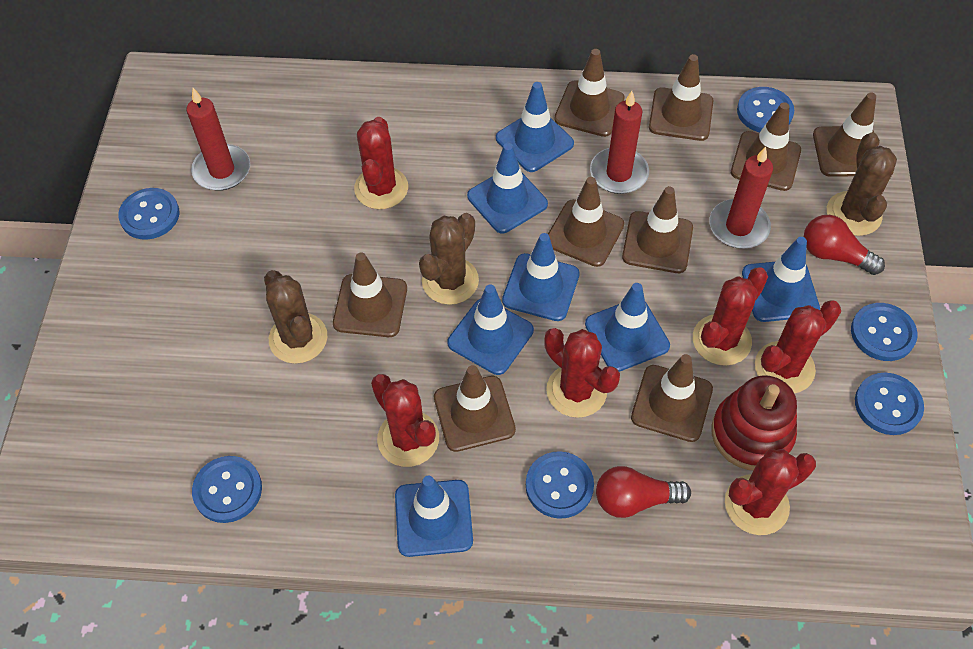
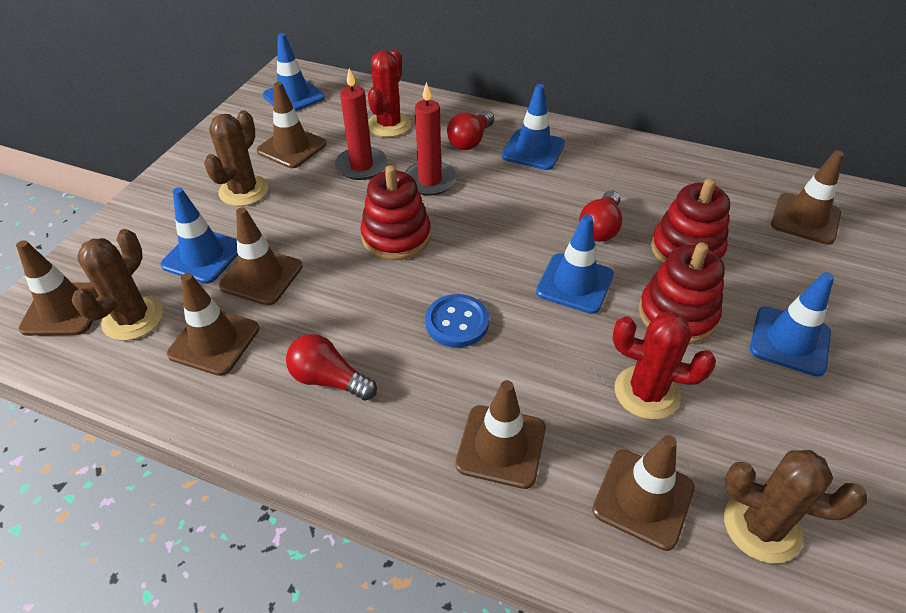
blue button: [118,188,179,240] [192,456,262,523] [526,451,594,519] [737,87,794,132] [851,303,918,361] [855,373,924,435] = 6 -> [425,294,489,348] = 1
blue traffic cone: [395,476,473,557] [447,284,534,375] [467,143,548,233] [496,82,574,172] [502,233,580,321] [585,283,670,372] [742,237,820,322] = 7 -> [160,187,238,284] [263,33,325,111] [501,84,565,170] [536,214,614,314] [750,272,834,377] = 5
brown traffic cone: [333,252,407,337] [434,365,516,452] [548,177,624,267] [554,49,625,137] [622,186,693,273] [631,354,713,442] [649,54,713,141] [731,102,801,191] [813,93,876,177] = 9 -> [16,240,99,336] [167,273,259,376] [219,207,303,305] [257,82,326,168] [456,380,546,489] [592,435,695,551] [771,150,844,245] = 7
red cactus: [354,117,408,209] [371,374,439,467] [544,328,620,418] [693,267,768,366] [725,449,816,535] [755,301,841,393] = 6 -> [368,49,411,137] [612,312,716,420] = 2
red candle: [187,88,250,191] [590,91,649,194] [709,147,773,249] = 3 -> [335,69,387,180] [404,82,457,196] = 2
red light bulb: [596,466,691,518] [804,215,885,275] = 2 -> [286,334,377,400] [447,111,494,150] [579,191,622,242] = 3
red stacking toy: [711,375,797,470] = 1 -> [360,165,431,260] [639,242,725,344] [651,178,730,264] = 3

